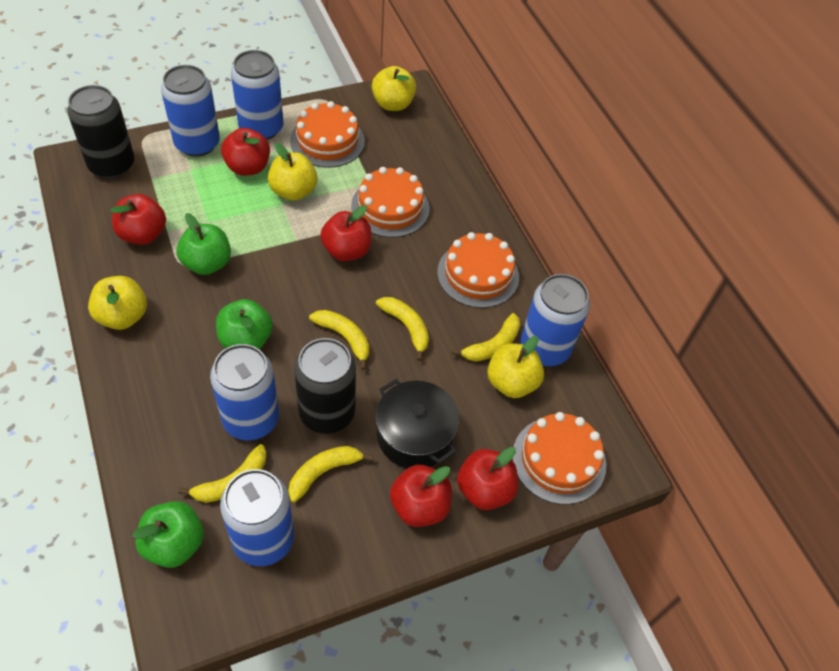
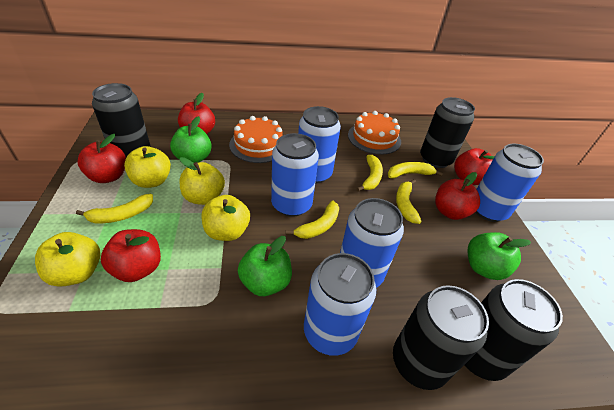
black can: [67,85,135,178] [294,338,356,434] = 2 -> [92,83,150,158] [393,285,489,390] [420,97,475,168] [464,279,563,381] = 4
black pot: [376,379,459,468] = 1 -> none = 0
orange cake: [290,101,365,168] [351,167,430,238] [437,232,519,308] [513,412,606,505] = 4 -> [229,116,283,163] [348,111,401,155] = 2

